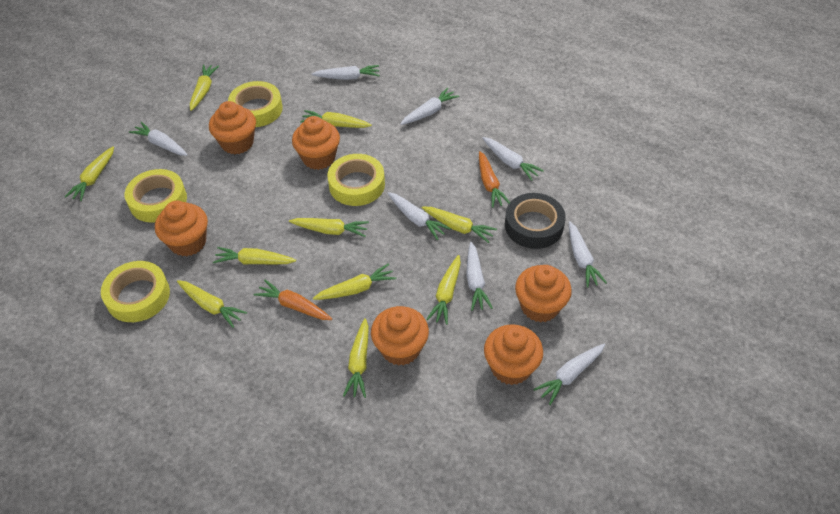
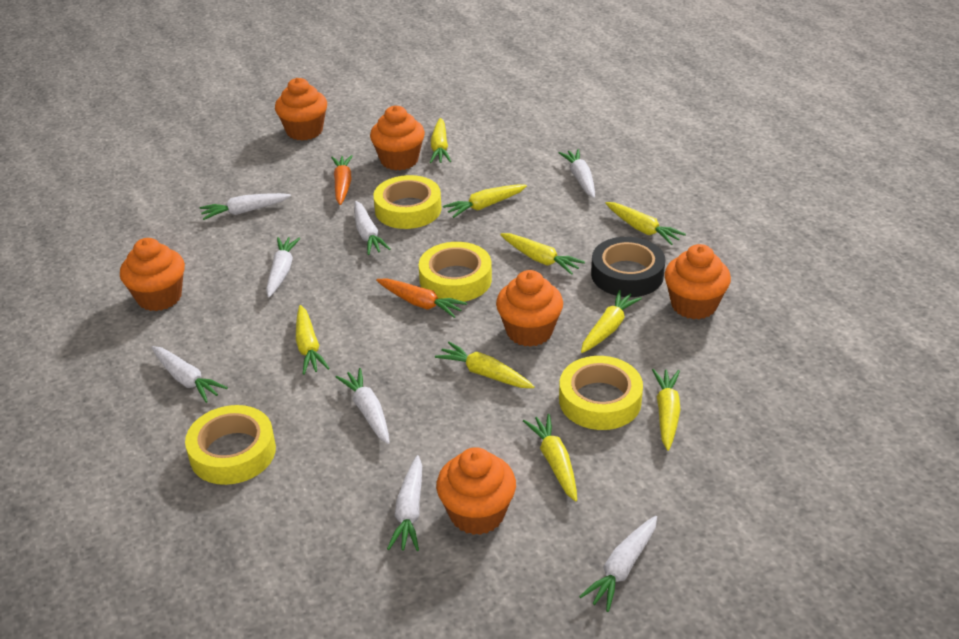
yellow carrot: [64,146,114,201] [177,280,247,328] [190,64,219,111] [213,247,296,265] [289,218,369,237] [300,110,372,128] [313,264,396,300] [343,318,369,398] [422,207,497,243] [426,255,461,325] = 10 -> [296,305,330,375] [430,118,451,163] [435,342,535,388] [443,184,527,218] [500,233,585,275] [523,414,577,502] [581,290,642,353] [605,202,686,245] [652,369,681,451] = 9

